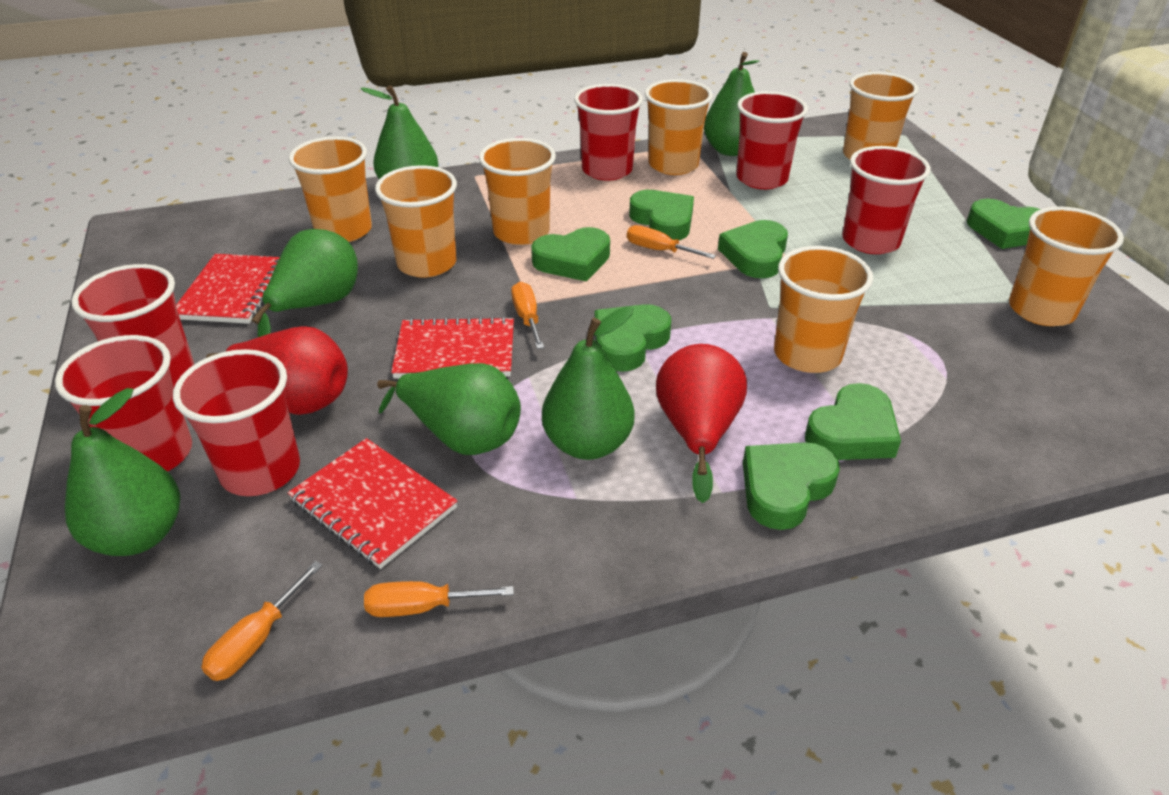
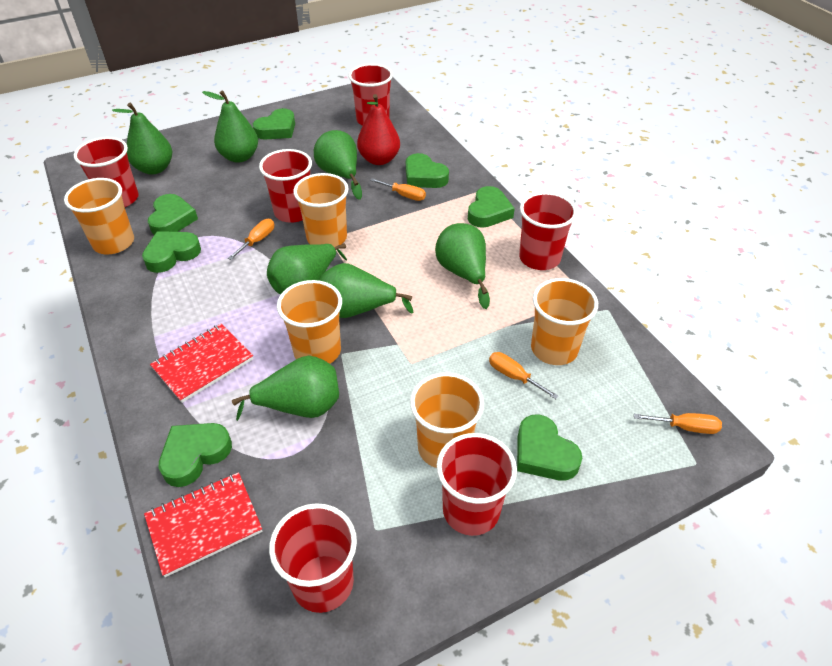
green pear: [65,388,180,556] [251,229,358,337] [361,85,439,179] [377,363,521,455] [542,306,634,460] [704,52,759,156] = 6 -> [112,103,172,175] [202,90,258,163] [232,356,339,421] [267,244,347,294] [314,130,362,200] [319,263,413,318] [435,223,490,309] = 7
orange cup: [289,136,372,242] [375,165,457,278] [479,138,556,245] [645,79,713,175] [774,246,873,373] [843,72,919,160] [1009,206,1124,326] = 7 -> [64,178,134,254] [277,280,342,364] [293,173,349,247] [410,373,484,468] [531,278,598,365] = 5
red notebook: [176,254,280,324] [288,438,458,569] [391,316,514,378] = 3 -> [144,472,262,577] [150,323,253,403] = 2
red pear: [206,326,348,415] [656,344,747,503] = 2 -> [357,94,400,165] = 1

